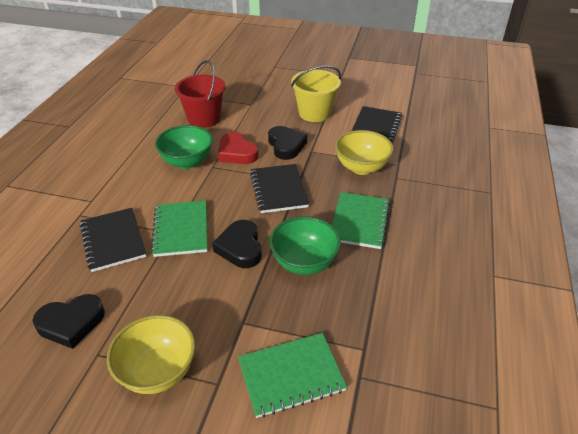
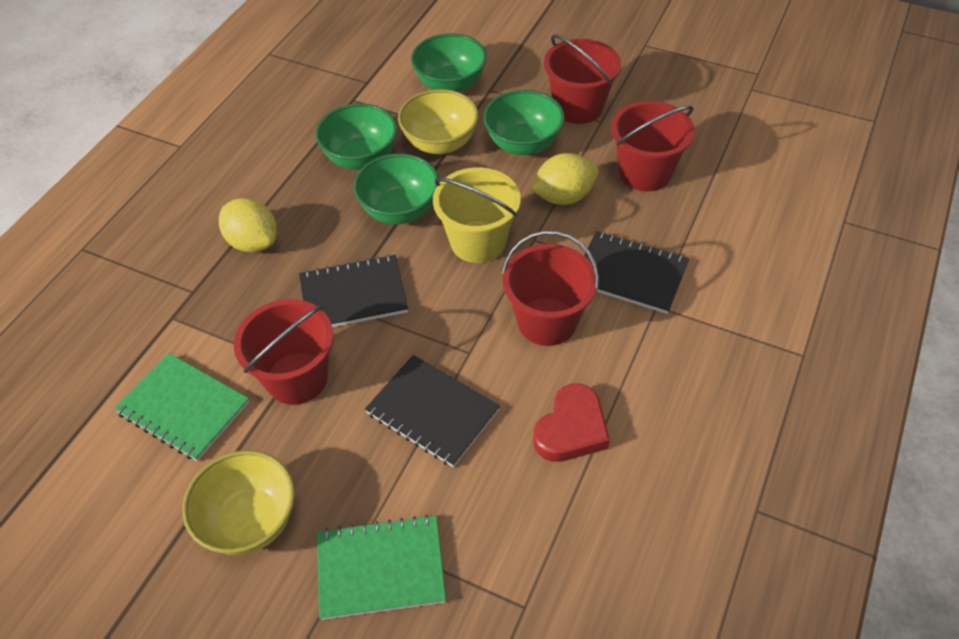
black heart: [32,294,105,349] [212,220,262,268] [268,126,307,160] = 3 -> none = 0
green bowl: [155,125,213,169] [269,217,341,275] = 2 -> [315,103,397,169] [353,153,440,224] [411,33,487,93] [483,90,565,155] = 4
green notebook: [151,201,207,257] [238,333,347,418] [332,192,390,249] = 3 -> [114,353,249,461] [317,515,446,620] = 2
red bucket: [175,60,226,128] = 1 -> [234,299,333,405] [502,230,599,346] [544,34,621,124] [611,101,695,191] = 4
yellow lemon: none = 0 -> [219,198,277,252] [530,153,598,205] = 2

